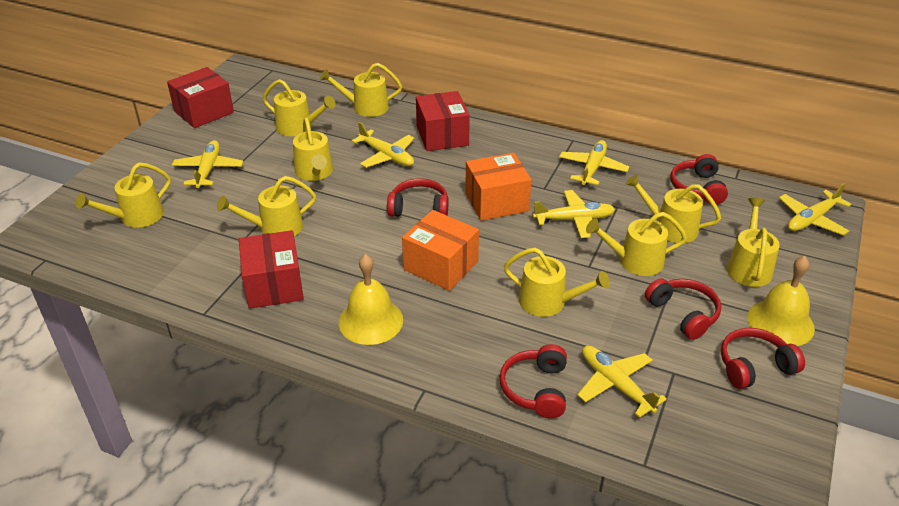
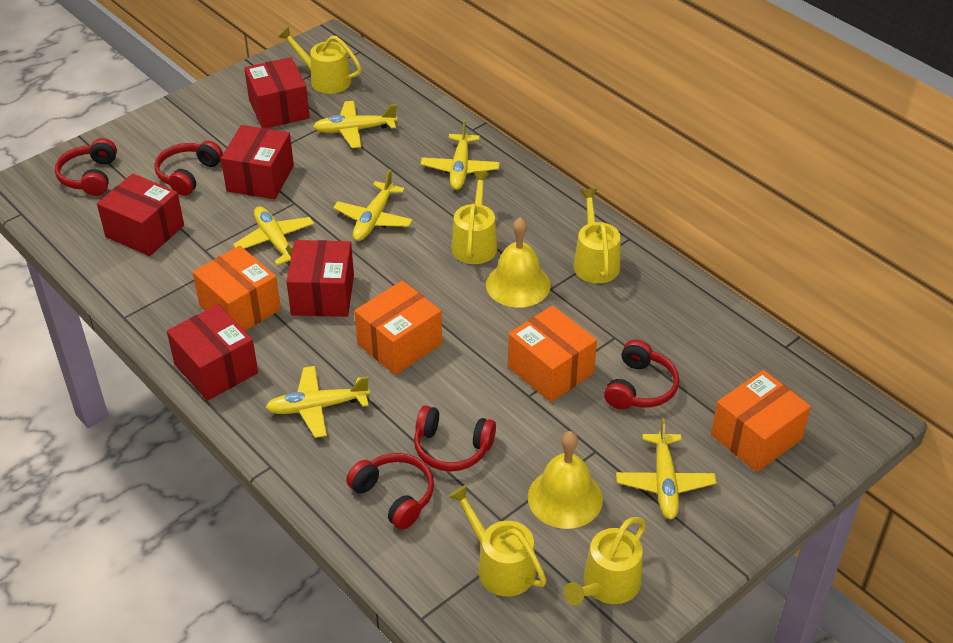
orange box: [402,210,479,291] [465,153,531,221] = 2 -> [193,246,281,331] [354,281,442,375] [508,305,597,402] [711,370,811,472] = 4
red box: [167,67,234,128] [239,230,304,309] [416,91,470,151] = 3 -> [97,174,184,256] [167,304,258,401] [221,125,294,199] [244,57,310,128] [286,240,354,317] = 5
yellow watering can: [76,162,171,228] [217,176,316,236] [263,79,336,136] [293,118,333,181] [320,63,402,117] [504,248,610,317] [586,212,687,276] [626,174,721,243] [727,198,780,287] = 9 -> [279,27,362,94] [448,485,547,596] [452,171,497,264] [563,517,646,605] [573,189,621,283] = 5

